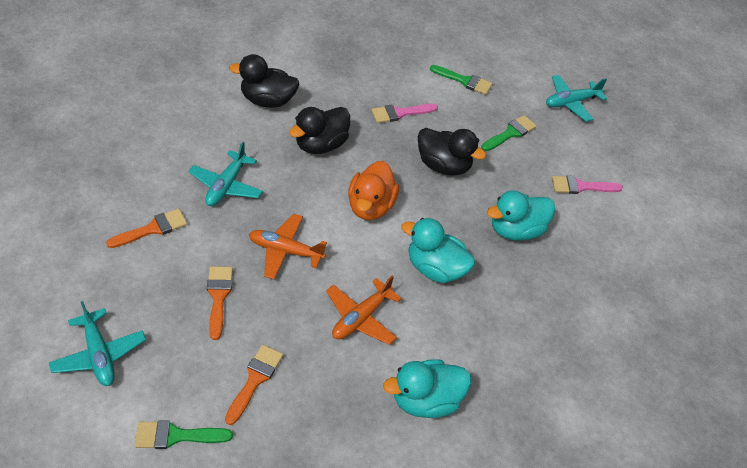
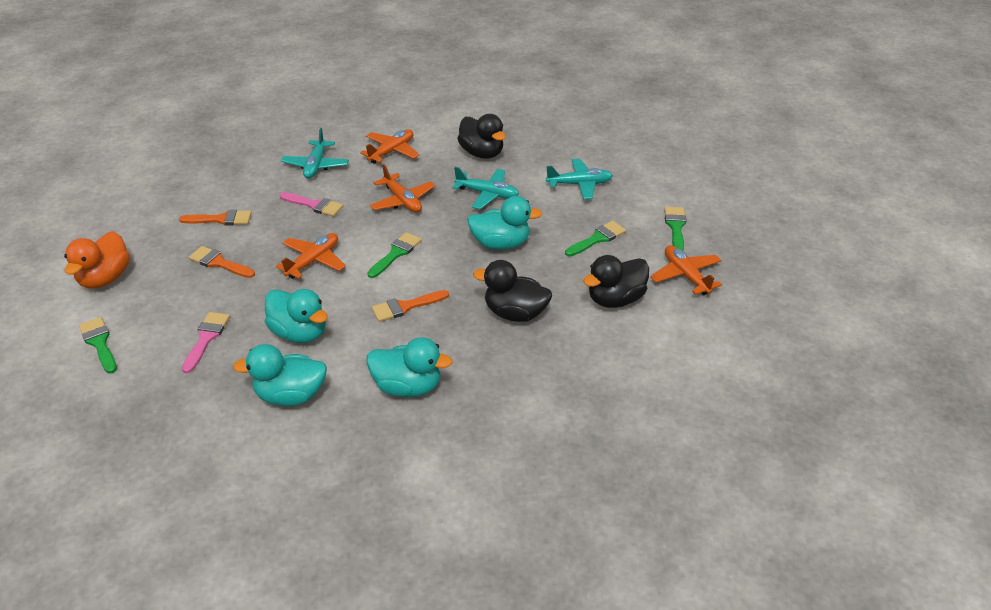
green brush: [134,421,233,449] [430,65,492,95] [481,115,537,151] = 3 -> [79,317,117,374] [367,232,422,278] [565,221,626,257] [664,207,686,251] = 4
orange plane: [249,213,327,279] [326,275,402,345] = 2 -> [276,233,346,279] [360,129,419,164] [370,164,435,212] [650,245,722,295] = 4
turquoise duck: [383,359,471,418] [401,218,475,283] [487,190,555,241] = 3 -> [233,344,327,406] [265,289,328,343] [366,337,452,397] [467,196,542,250] = 4

